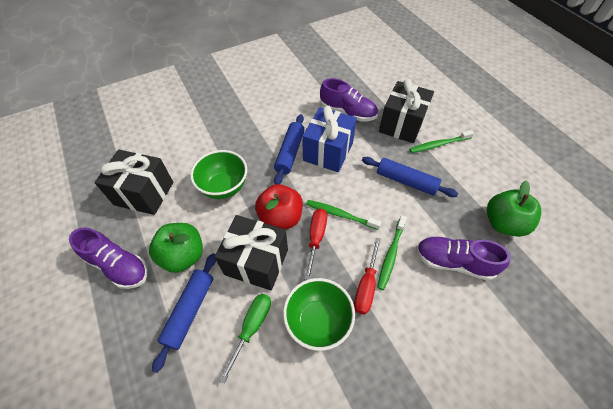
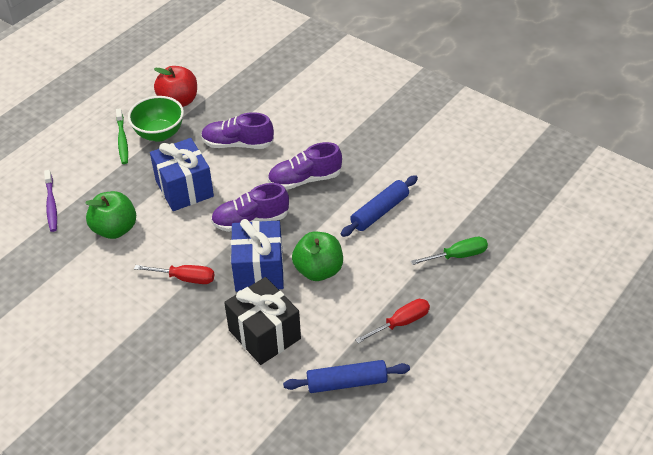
black gift: [94,150,173,215] [214,215,288,290] [379,79,434,143] = 3 -> [224,277,301,365] = 1
blue gift: [302,106,357,172] = 1 -> [150,138,214,211] [231,219,284,292] = 2
blue rolling pin: [152,253,216,373] [274,114,305,184] [362,157,458,197] = 3 -> [283,360,410,393] [341,175,418,237] = 2
green bowl: [190,150,247,199] [283,278,355,351] = 2 -> [128,96,184,142] = 1
green toothbrush: [306,200,382,230] [377,215,407,290] [409,130,474,153] = 3 -> [116,108,128,164] = 1
purple toothbrush: none = 0 -> [44,170,57,232] = 1

